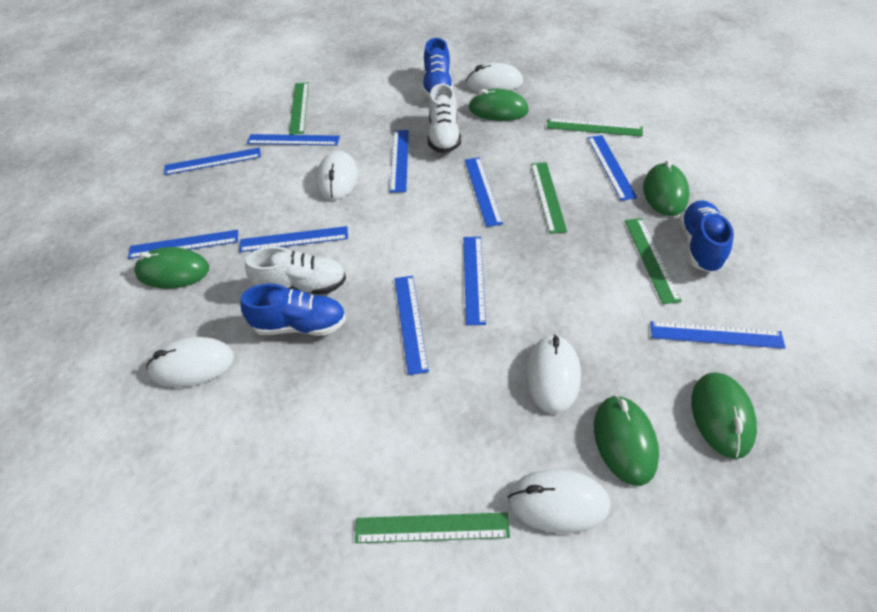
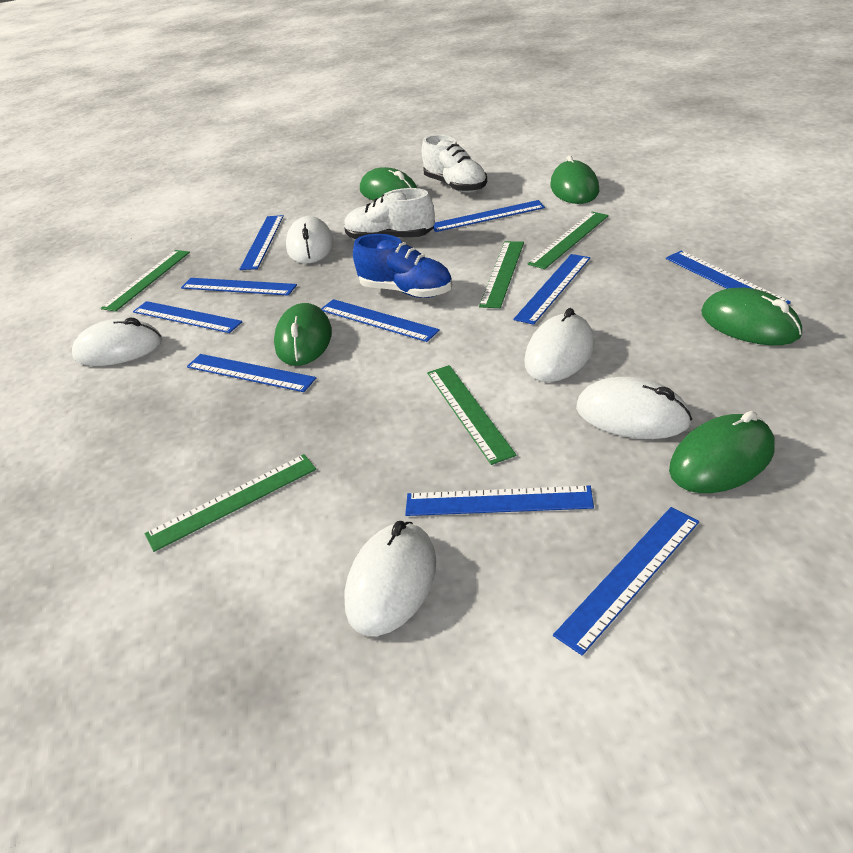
blue shoe: [240,284,346,336] [423,38,453,97] [679,200,734,273] = 3 -> [353,234,452,298] = 1

